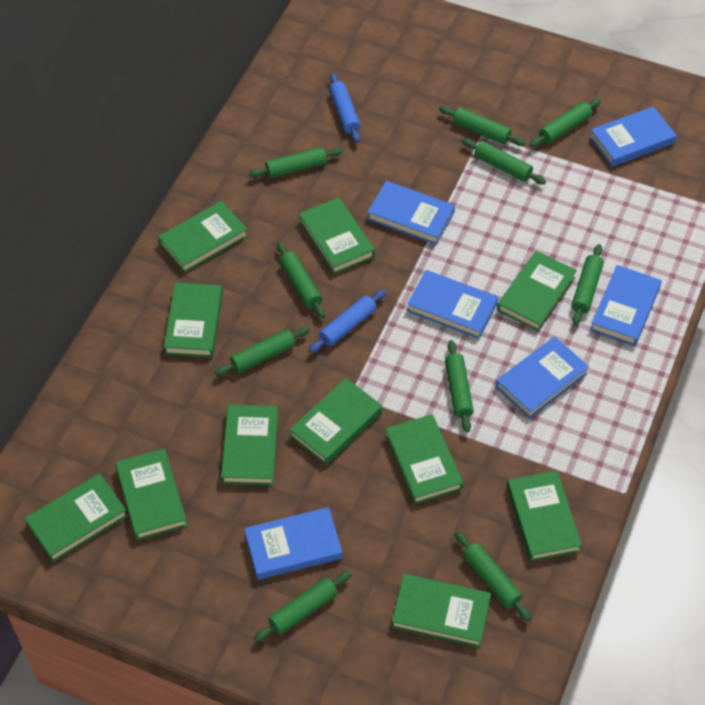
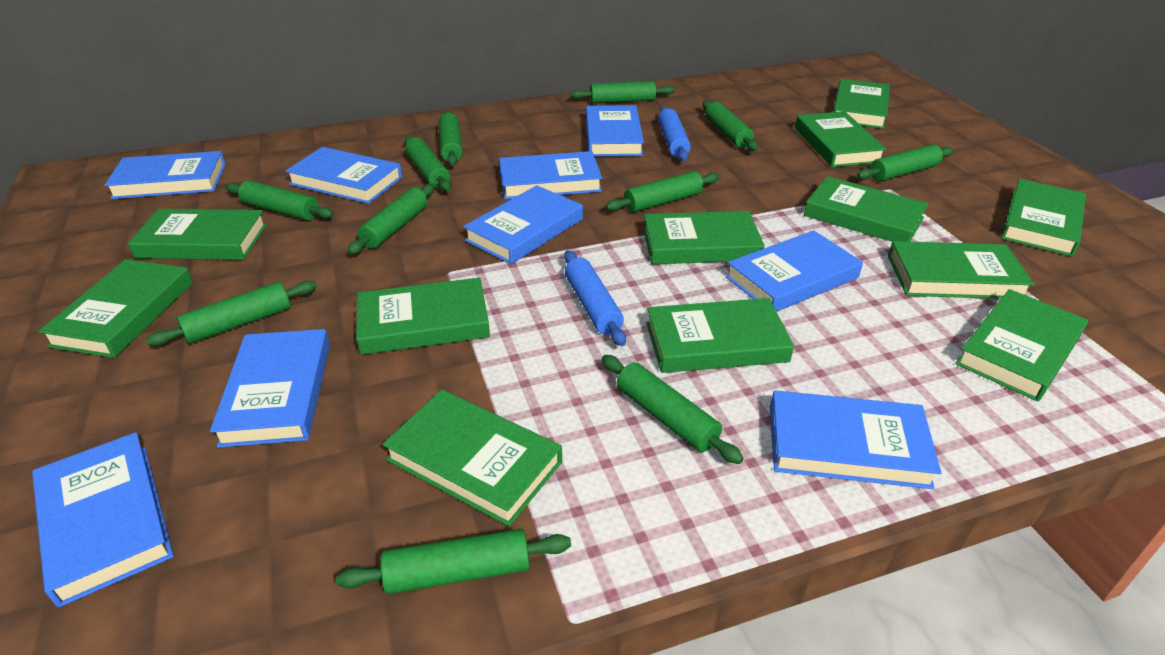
blue book: [244,507,343,580] [367,181,455,245] [407,270,498,339] [496,337,589,419] [590,106,677,167] [590,265,662,346] = 6 -> [32,432,174,607] [105,151,226,199] [210,329,330,448] [286,147,402,204] [463,185,583,264] [499,151,602,199] [586,105,644,157] [726,230,863,312] [770,390,941,489] = 9
green book: [25,473,128,562] [115,448,187,541] [158,201,248,273] [164,283,223,357] [221,405,278,485] [289,378,382,465] [299,197,375,274] [385,414,463,504] [391,574,491,648] [497,251,577,331] [507,470,582,562] = 11 -> [38,259,193,358] [128,209,267,260] [356,278,490,355] [382,390,562,526] [643,211,765,264] [646,298,794,373] [795,111,886,167] [804,176,929,242] [833,79,890,129] [888,241,1034,299] [955,289,1088,402] [1001,179,1086,256] = 12
green rolling pin: [215,327,310,376] [249,147,343,178] [254,571,351,642] [277,242,325,318] [439,106,526,146] [445,340,474,433] [455,531,531,621] [462,138,546,184] [530,99,601,147] [572,244,604,325] = 10 -> [146,281,317,346] [225,180,334,221] [336,529,571,594] [348,184,435,254] [405,136,451,192] [439,111,463,166] [571,81,675,103] [602,355,744,464] [605,171,719,212] [703,100,758,151] [857,144,954,181] = 11

